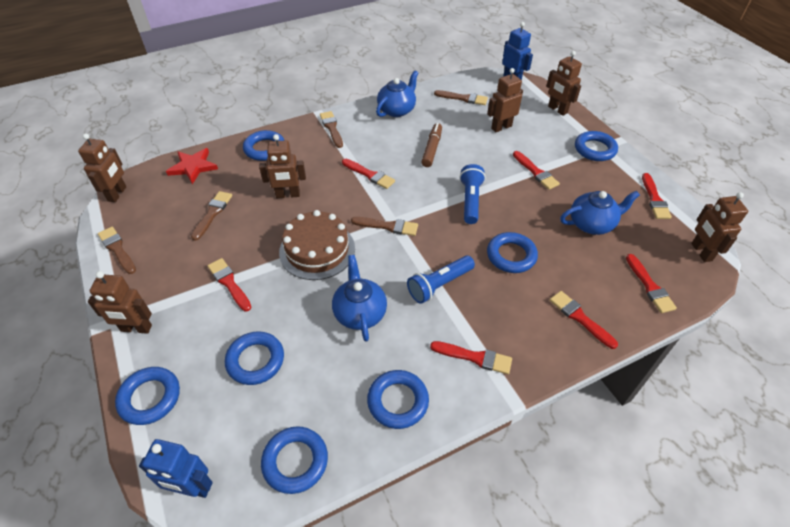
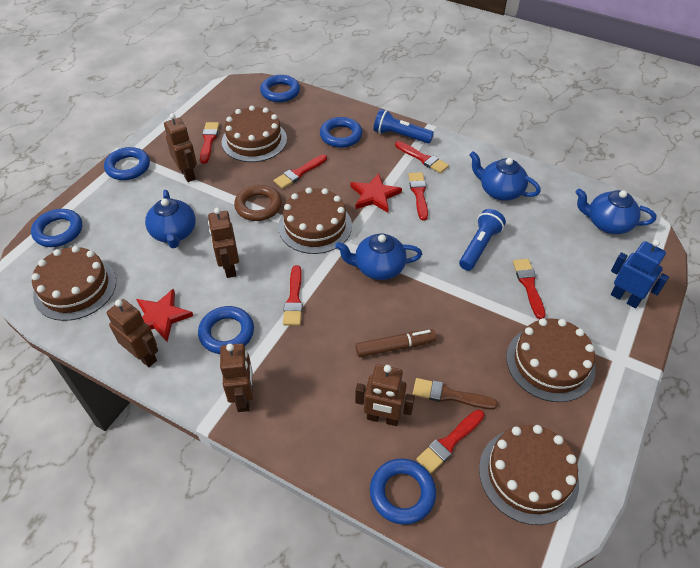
blue ring: [115,367,180,425] [225,331,284,385] [243,130,285,161] [261,426,328,494] [367,370,429,429] [487,232,538,273] [575,131,618,161] = 7 -> [31,209,82,247] [104,147,150,180] [198,306,254,354] [260,75,300,102] [320,117,362,148] [370,458,436,525] = 6
blue robot: [139,439,213,498] [502,22,533,80] = 2 -> [611,240,669,308] = 1
blue teapot: [332,255,387,342] [376,70,418,117] [560,191,640,235] = 3 -> [145,190,196,248] [335,233,422,280] [469,151,541,201] [575,188,656,234] = 4
brown brush: [98,227,136,274] [191,191,232,241] [320,111,343,148] [351,217,418,236] [434,90,488,105] = 5 -> [413,378,498,409] = 1
brown cake: [279,210,355,280] = 1 -> [32,246,116,321] [221,106,287,162] [278,187,352,254] [479,425,579,525] [506,318,595,402] = 5
brown ring: none = 0 -> [234,185,282,221] = 1
brown robot: [78,134,126,202] [88,271,152,334] [259,134,306,198] [487,68,523,132] [546,51,582,116] [691,192,748,262] = 6 -> [107,299,158,367] [164,113,197,182] [208,208,239,278] [220,343,253,412] [355,364,415,426] = 5
red star: [166,148,218,184] = 1 -> [136,289,193,342] [350,173,402,213] = 2

